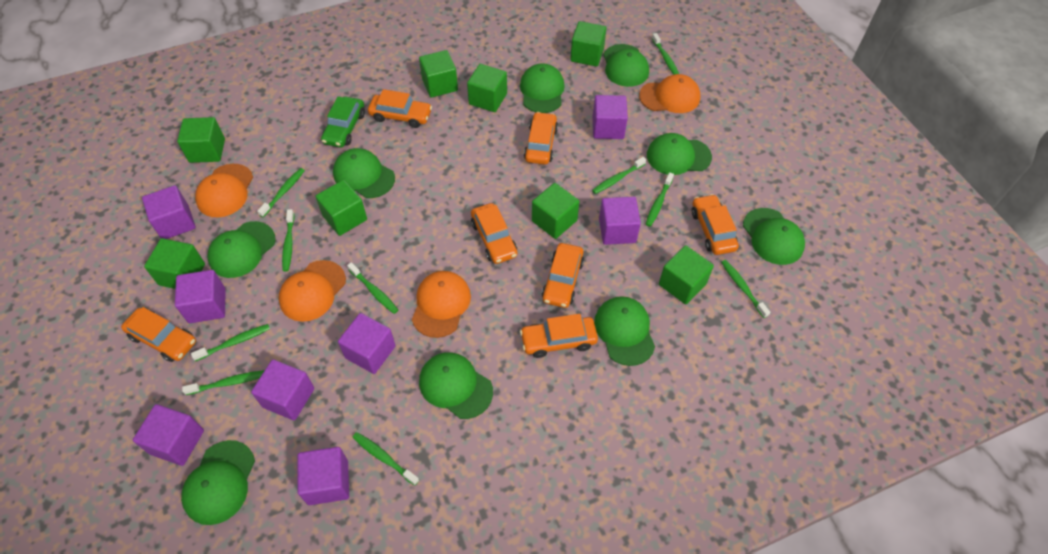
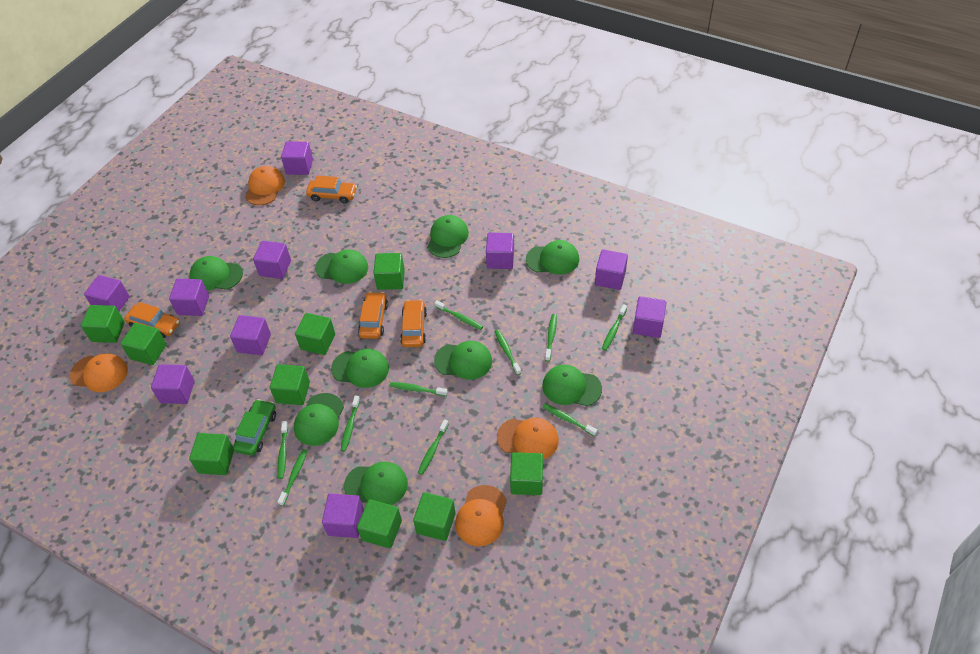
green cube: [144,238,205,289] [177,117,225,163] [315,180,367,236] [419,50,458,98] [467,64,507,112] [532,183,579,239] [570,21,607,67] [659,245,714,304] = 8 -> [81,305,125,343] [120,323,167,365] [189,433,234,475] [270,364,310,405] [295,313,335,355] [357,499,402,548] [373,253,405,290] [413,492,456,541] [510,452,543,495] = 9
orange car: [121,307,196,362] [368,89,432,128] [471,203,517,264] [520,314,598,358] [524,112,558,164] [542,243,584,308] [692,194,739,255] = 7 -> [124,302,180,338] [306,176,357,204] [358,292,388,339] [400,299,427,347] = 4
purple cube: [133,404,204,466] [142,185,196,239] [175,270,226,323] [251,359,314,420] [297,447,349,505] [338,313,396,374] [593,95,628,139] [599,196,641,245] = 8 -> [84,275,130,311] [151,364,194,404] [169,279,209,316] [230,315,271,355] [253,241,291,279] [281,141,313,175] [322,494,364,538] [486,233,514,269] [595,249,628,290] [633,296,667,338] = 10

